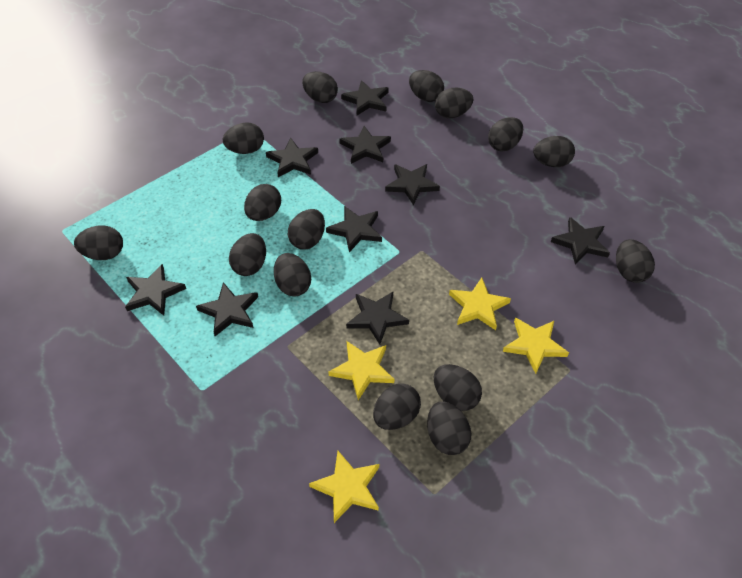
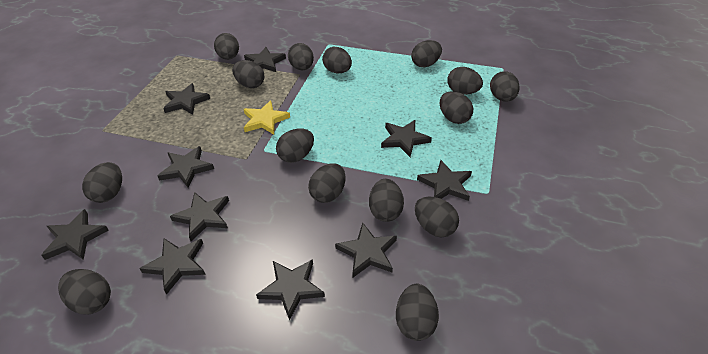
black star: [125,264,186,316] [196,282,258,336] [266,138,318,177] [326,206,382,252] [340,126,391,164] [341,80,389,115] [346,292,409,345] [385,164,440,205] [551,217,610,264] = 9 -> [41,209,109,260] [139,238,206,295] [158,146,214,188] [163,83,210,115] [170,192,229,241] [244,47,286,72] [256,259,325,321] [335,222,397,277] [381,120,432,157] [417,160,472,201] = 10
yellow star: [309,451,379,523] [328,341,395,400] [449,278,511,330] [503,317,569,374] = 4 -> [244,101,290,135] = 1

